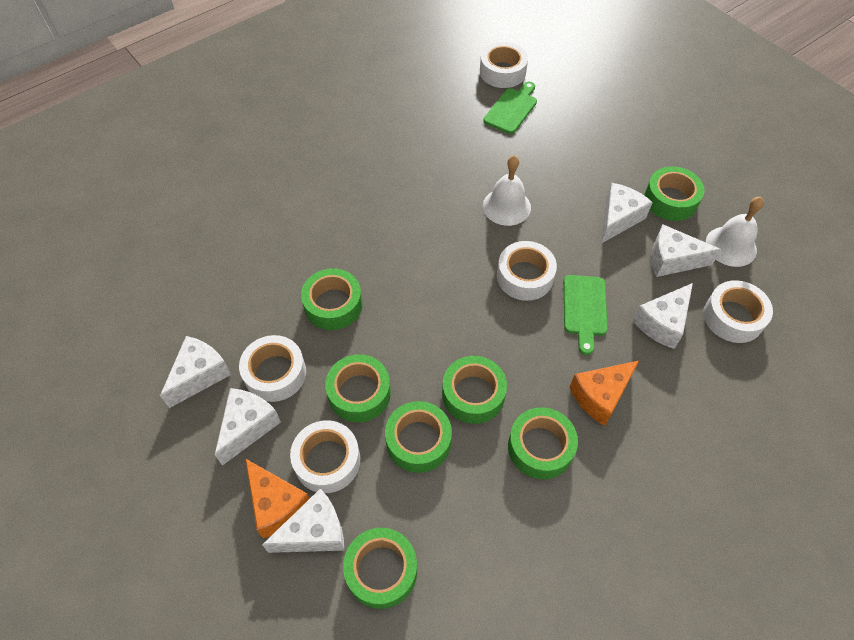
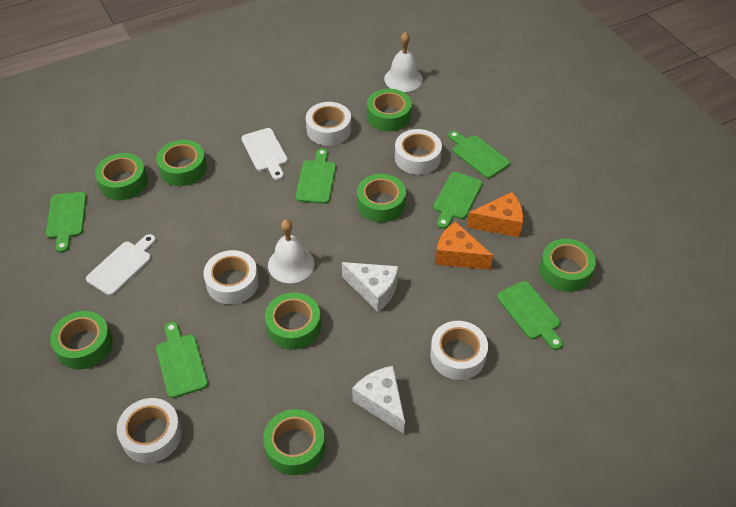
green cutting board: [483,82,537,134] [564,275,608,355] = 2 -> [46,192,87,253] [156,322,208,398] [296,148,336,204] [433,172,483,229] [448,131,510,178] [497,281,563,350] = 6
green tape: [301,268,362,330] [325,354,391,422] [343,528,417,609] [385,401,452,473] [442,356,507,424] [508,407,578,479] [644,166,704,221] = 7 -> [50,311,113,369] [95,153,148,200] [156,140,207,186] [263,409,325,475] [265,292,321,350] [357,174,406,222] [367,89,412,132] [540,239,596,292] = 8
white cheese: [160,336,231,408] [215,388,281,466] [262,488,344,553] [601,183,653,244] [632,283,693,349] [651,224,721,277] = 6 -> [342,262,398,312] [352,366,405,434] = 2
white cutting board: none = 0 -> [86,234,156,296] [241,128,288,180] = 2

